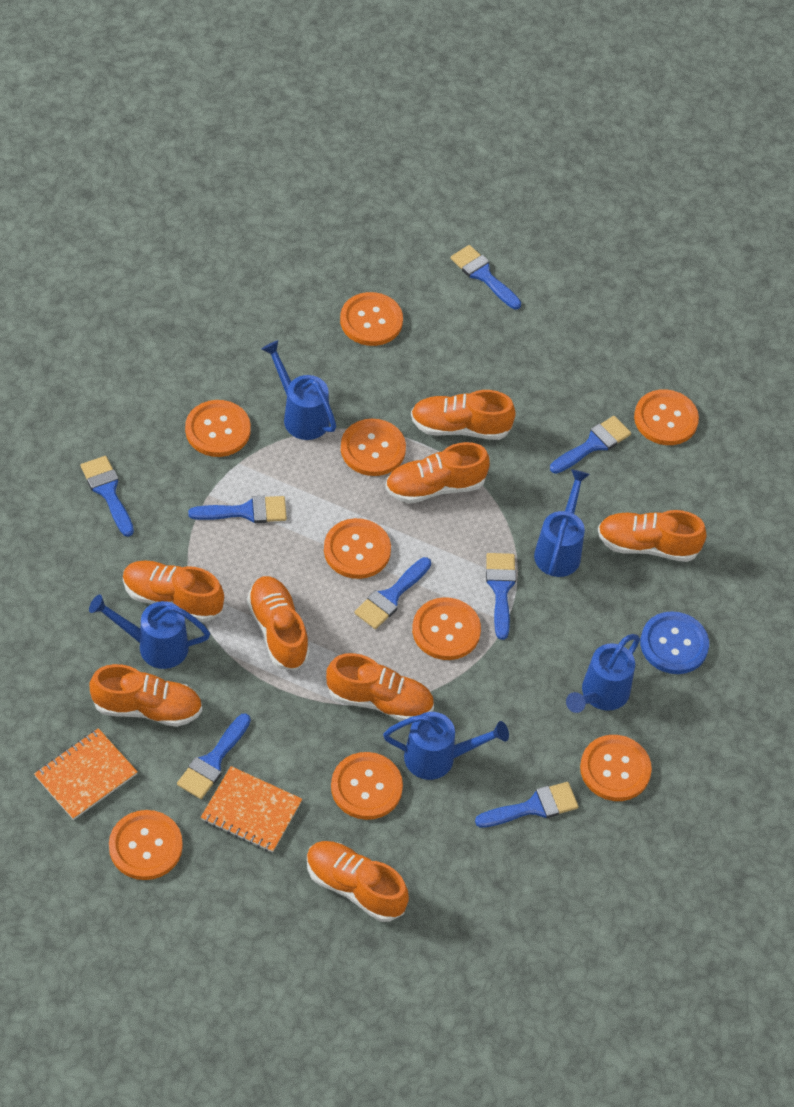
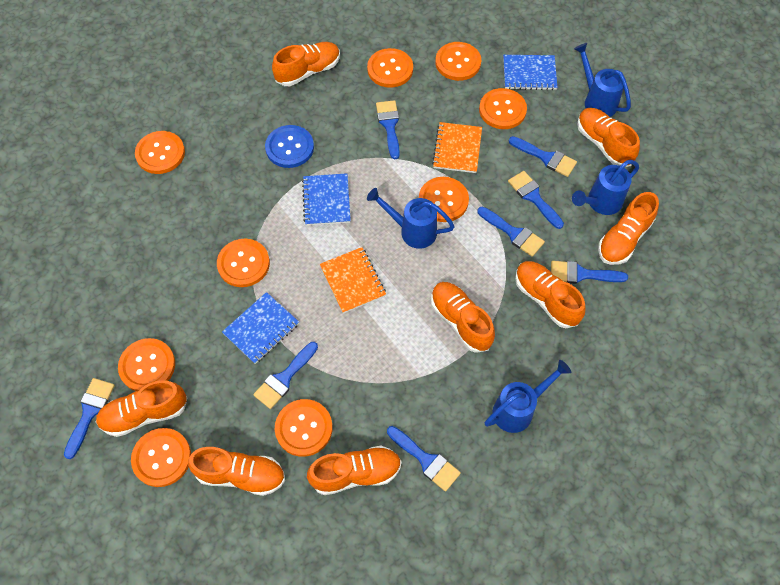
blue notebook: none = 0 -> [222,292,299,364] [302,173,351,226] [503,55,557,90] = 3
blue watering can: [89,594,210,669] [262,340,336,440] [383,712,509,780] [534,469,590,577] [566,634,640,713] = 5 -> [367,188,455,249] [485,360,571,433] [572,160,639,215] [574,43,631,117] = 4

